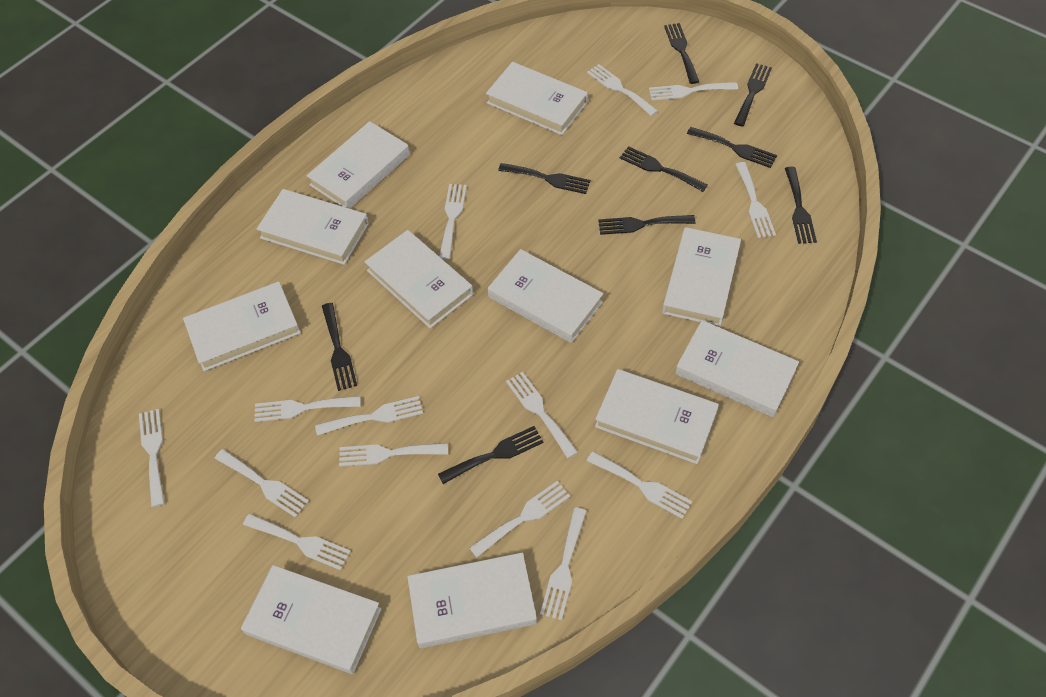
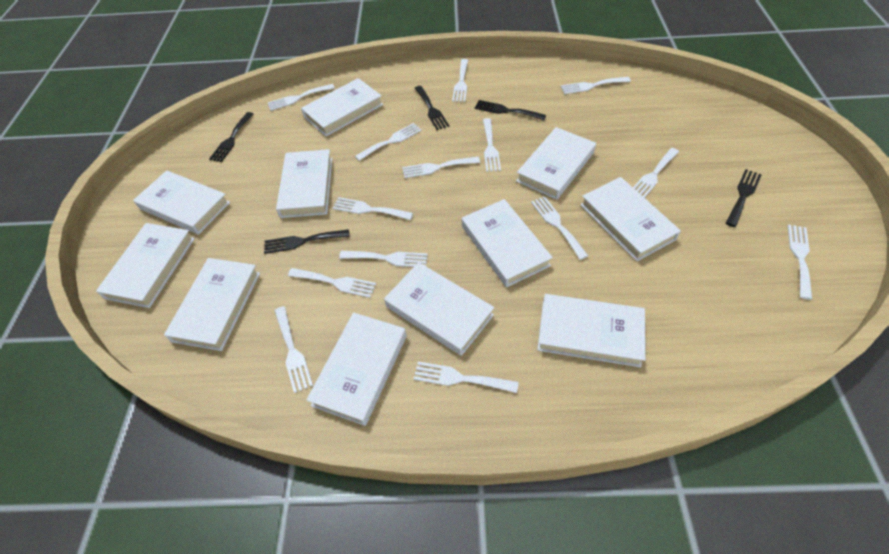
black fork: [322,303,357,391] [438,426,544,484] [498,163,591,194] [598,215,695,235] [620,146,708,192] [664,23,699,84] [687,127,777,168] [734,63,772,127] [785,167,817,244] = 9 -> [209,112,253,162] [264,229,349,254] [415,86,449,130] [475,100,546,120] [726,169,762,227] = 5

